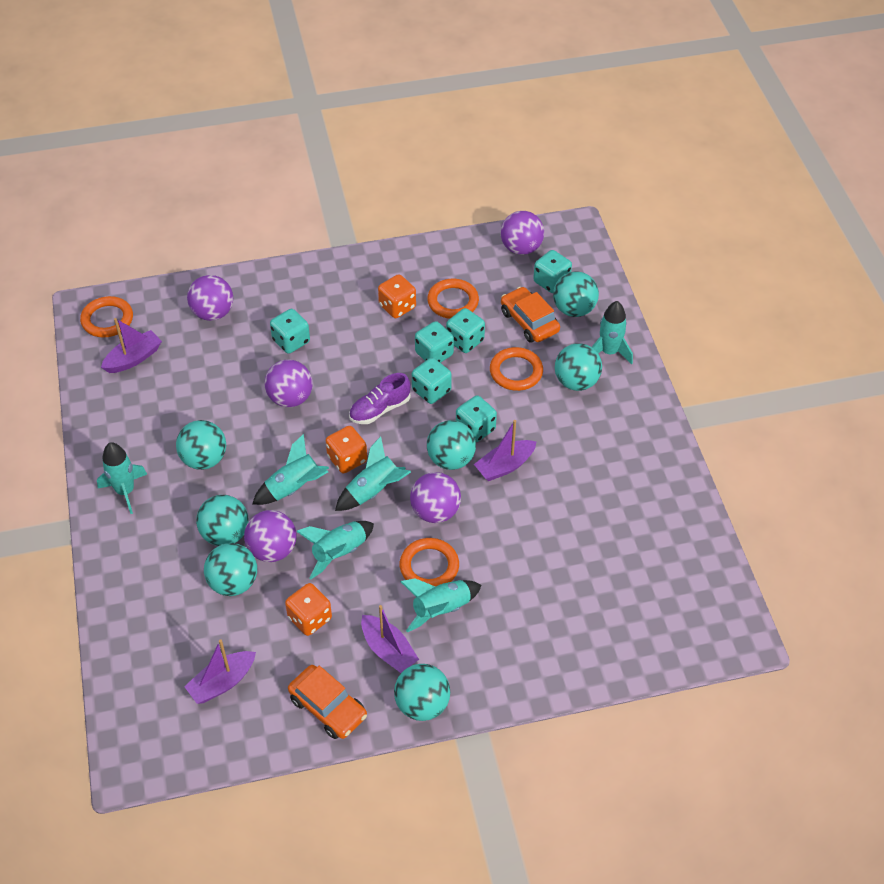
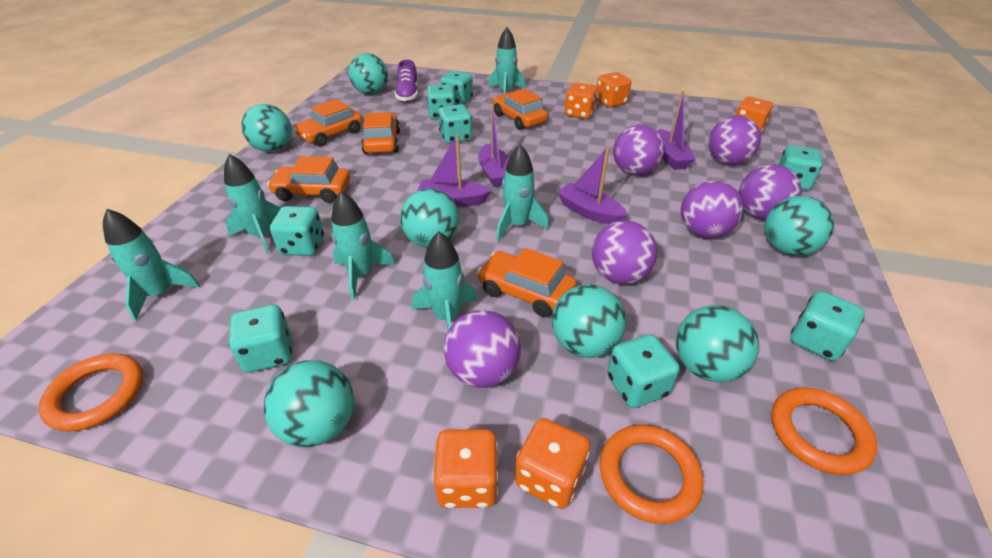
orange car: [288,665,367,739] [501,287,560,343] = 2 -> [267,156,350,203] [293,99,363,146] [361,112,400,154] [477,248,577,317] [493,88,548,130] = 5
orange dice: [285,583,332,636] [326,426,367,473] [378,274,416,318] = 3 -> [433,429,498,508] [515,418,590,509] [565,83,598,119] [597,72,631,107] [736,97,773,132] = 5
orange ring: [80,296,133,338] [400,538,459,587] [427,279,479,319] [490,347,543,391] = 4 -> [38,353,143,431] [600,425,704,524] [771,387,877,475] = 3
purple ball: [187,275,233,321] [244,510,296,562] [265,360,313,407] [410,472,461,523] [501,211,544,255] = 5 -> [444,310,521,388] [592,220,657,284] [613,124,664,175] [681,180,743,238] [708,115,761,165] [739,164,801,220] = 6
turquoise dice: [270,309,310,354] [412,358,452,404] [415,321,454,363] [446,308,485,353] [456,395,497,442] [533,250,572,293] = 6 -> [229,305,292,373] [270,206,324,256] [427,84,456,120] [438,104,472,144] [440,71,473,105] [607,334,680,408] [778,145,823,190] [790,291,865,361] = 8

